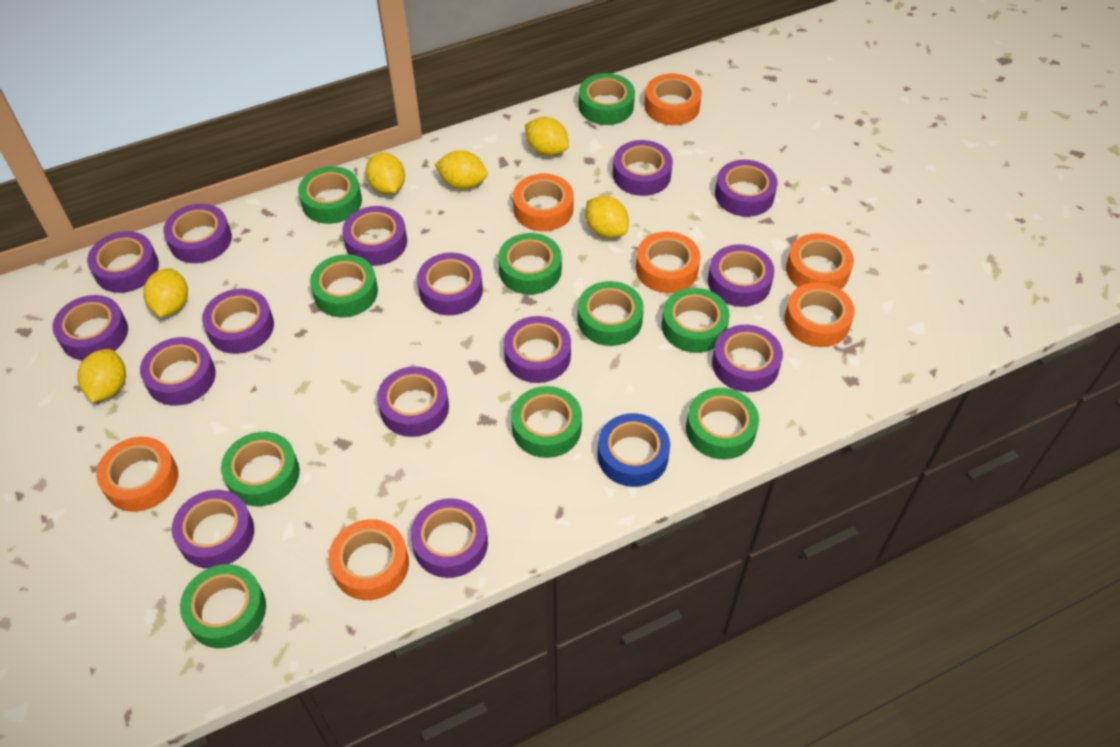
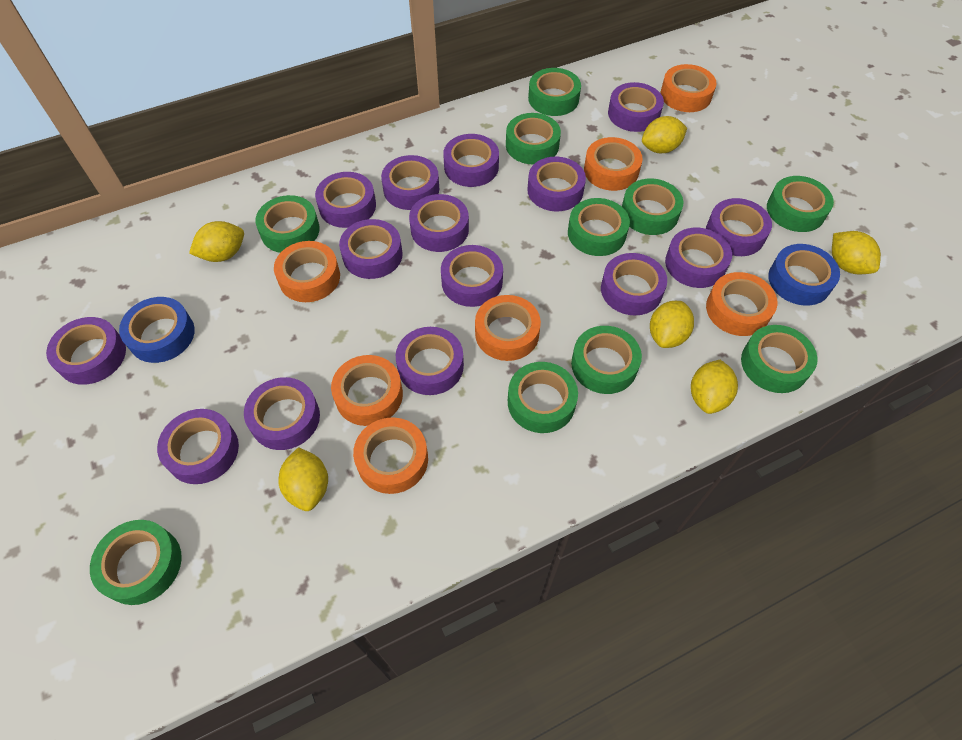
blue tape: [597,413,670,487] = 1 -> [119,297,195,363] [768,244,840,306] = 2

